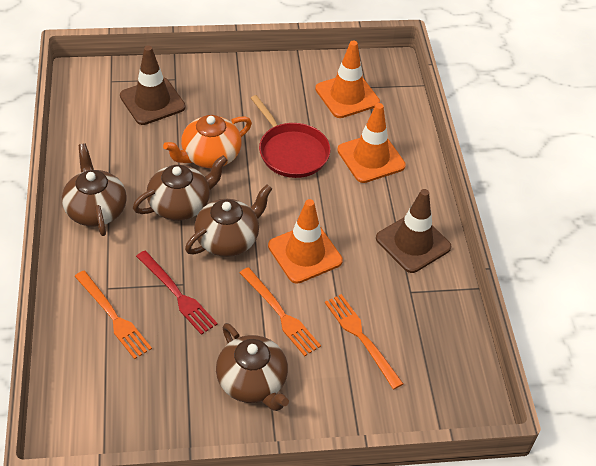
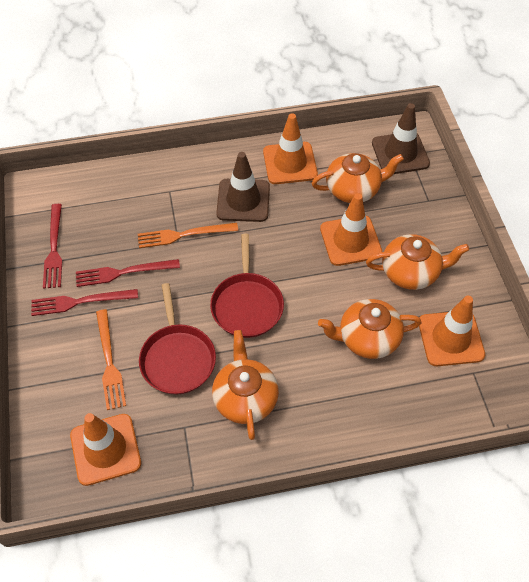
brown teapot: [62,143,127,236] [133,155,228,221] [185,184,272,257] [216,323,289,411] = 4 -> none = 0
orange fork: [74,271,152,359] [240,267,321,356] [325,294,403,389] = 3 -> [96,309,126,410] [138,223,238,248] = 2
orange teapot: [163,115,252,168] = 1 -> [212,330,279,440] [312,153,404,203] [318,299,422,359] [366,234,469,290] = 4
orange traffic cone: [268,199,343,284] [315,40,380,118] [337,103,406,183] = 3 -> [70,413,141,486] [263,113,318,184] [320,193,382,266] [419,296,485,366] = 4
red fork: [136,251,218,335] = 1 -> [31,289,138,316] [43,204,62,289] [76,259,180,287] = 3
red pan: [251,95,331,178] = 1 -> [139,283,216,394] [210,234,284,338] = 2

